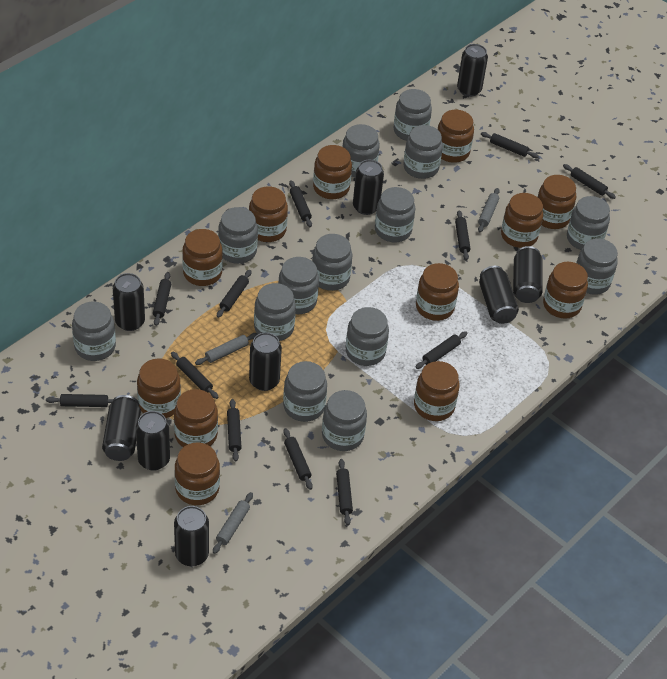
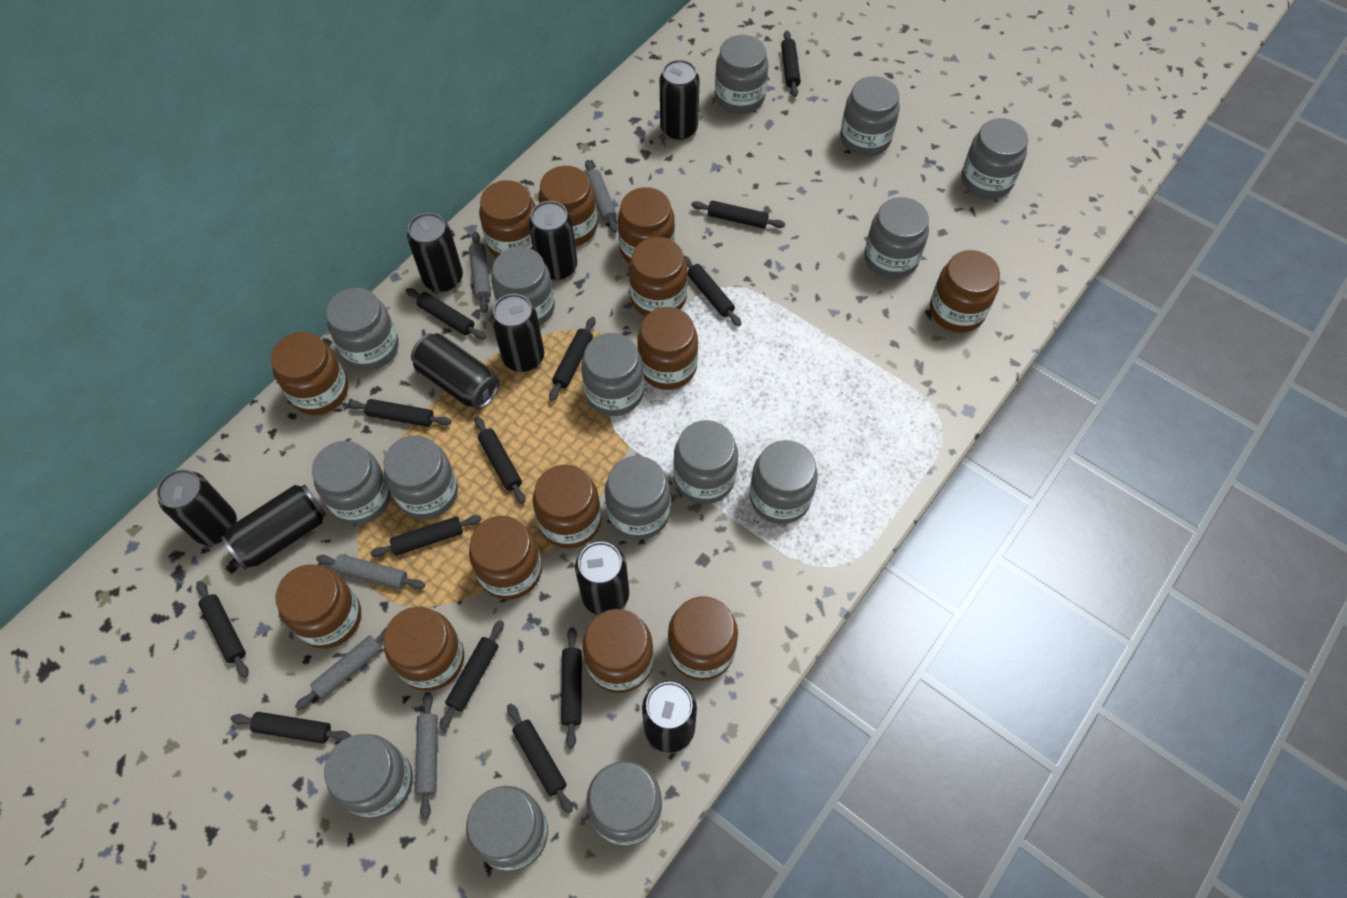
black rolling pin: [46,394,113,407] [153,272,171,326] [171,352,218,399] [217,270,251,318] [227,399,242,462] [283,428,313,490] [289,180,312,227] [336,459,353,525] [416,331,468,369] [455,210,471,260] [481,132,539,158] [563,164,616,199] = 12 -> [196,581,249,678] [231,712,351,744] [348,399,451,427] [370,515,482,557] [406,288,486,340] [439,620,504,730] [475,416,525,504] [507,704,573,813] [549,317,595,401] [561,627,582,748] [684,256,741,326] [691,200,785,229] [781,31,801,97] = 13
brown jar: [137,358,181,418] [174,389,218,447] [175,442,220,505] [182,229,223,286] [249,186,288,242] [313,145,352,199] [414,361,460,421] [416,263,459,321] [438,110,474,163] [501,193,543,248] [538,175,576,229] [543,262,588,319] = 12 -> [271,332,348,415] [275,564,361,649] [384,607,464,691] [469,516,542,600] [479,180,536,258] [533,464,602,549] [538,166,597,246] [582,609,654,693] [618,187,675,264] [629,237,688,317] [637,307,698,390] [668,596,738,681] [930,250,1000,333] = 13
grey jar: [72,301,116,361] [218,207,258,264] [254,283,296,341] [278,257,319,314] [283,361,327,422] [312,234,352,291] [322,390,367,451] [342,124,380,177] [346,307,389,366] [375,187,415,242] [394,89,432,141] [403,125,443,179] [567,196,610,250] [576,238,618,295] = 14 -> [312,441,391,525] [324,734,413,819] [326,287,399,370] [384,435,458,519] [466,786,548,871] [491,247,555,326] [581,333,644,416] [586,761,662,846] [605,456,671,540] [674,420,738,504] [715,35,768,114] [750,440,818,524] [840,76,900,156] [864,197,929,279] [962,118,1028,199] = 15
grey rolling pin: [195,333,258,365] [213,492,253,554] [478,188,500,232] = 3 -> [295,627,387,710] [316,555,425,589] [415,692,438,820] [469,231,491,313] [585,160,618,233] = 5

